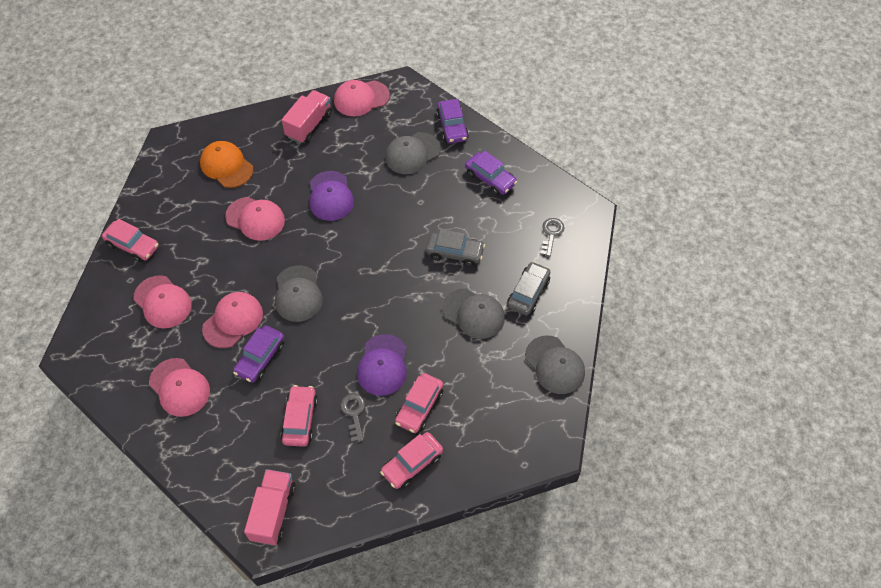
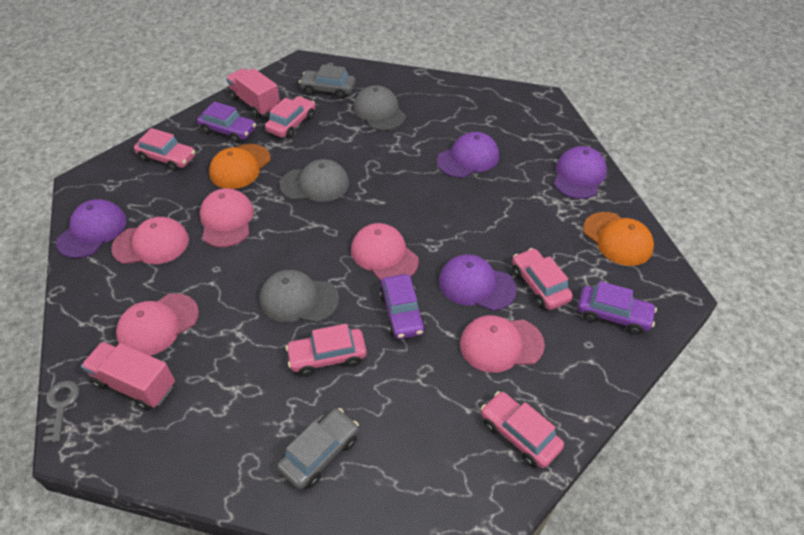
grey cap: [275,265,323,322] [385,132,441,174] [442,288,505,339] [525,335,585,394] = 4 -> [260,270,339,323] [280,159,349,202] [354,85,406,131] = 3
grey key: [340,394,365,442] [540,218,565,257] = 2 -> [43,381,80,443] = 1
orange cap: [200,141,253,188] = 1 -> [209,144,271,189] [583,212,654,266] = 2
pink car: [102,219,159,262] [281,385,318,447] [380,432,443,489] [395,373,443,433] = 4 -> [134,128,195,171] [265,96,315,138] [285,324,367,376] [481,391,564,468] [512,248,573,310] = 5
purple cap: [309,171,354,221] [357,334,406,396] = 2 -> [56,199,127,258] [437,132,499,178] [439,254,517,311] [554,146,607,199] = 4

